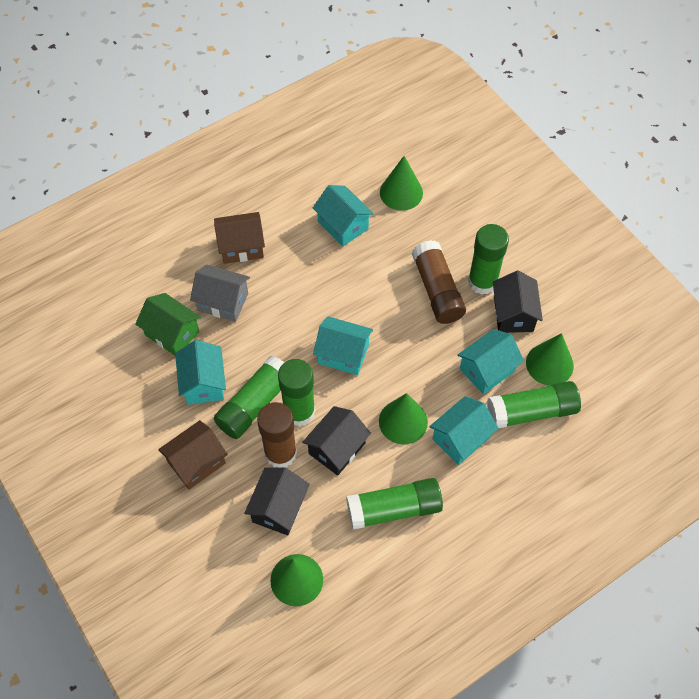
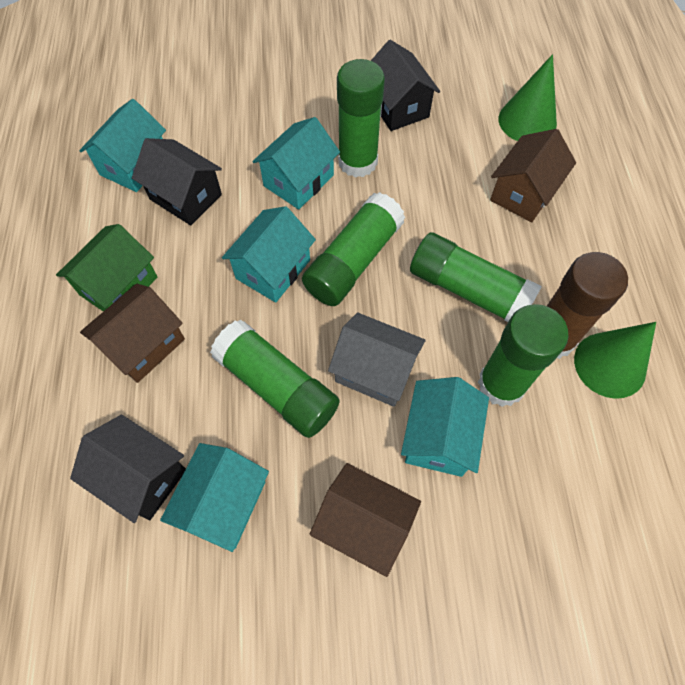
brown glue stick: [257,402,297,468] [412,240,466,324] = 2 -> [547,252,628,359] = 1
brown house: [158,420,228,490] [214,212,265,264] = 2 -> [80,283,185,383] [310,463,421,577] [490,129,576,222] = 3
green cone: [270,554,323,606] [379,393,428,445] [380,156,423,211] [526,333,574,386] = 4 -> [498,54,557,141] [574,322,656,399] = 2

